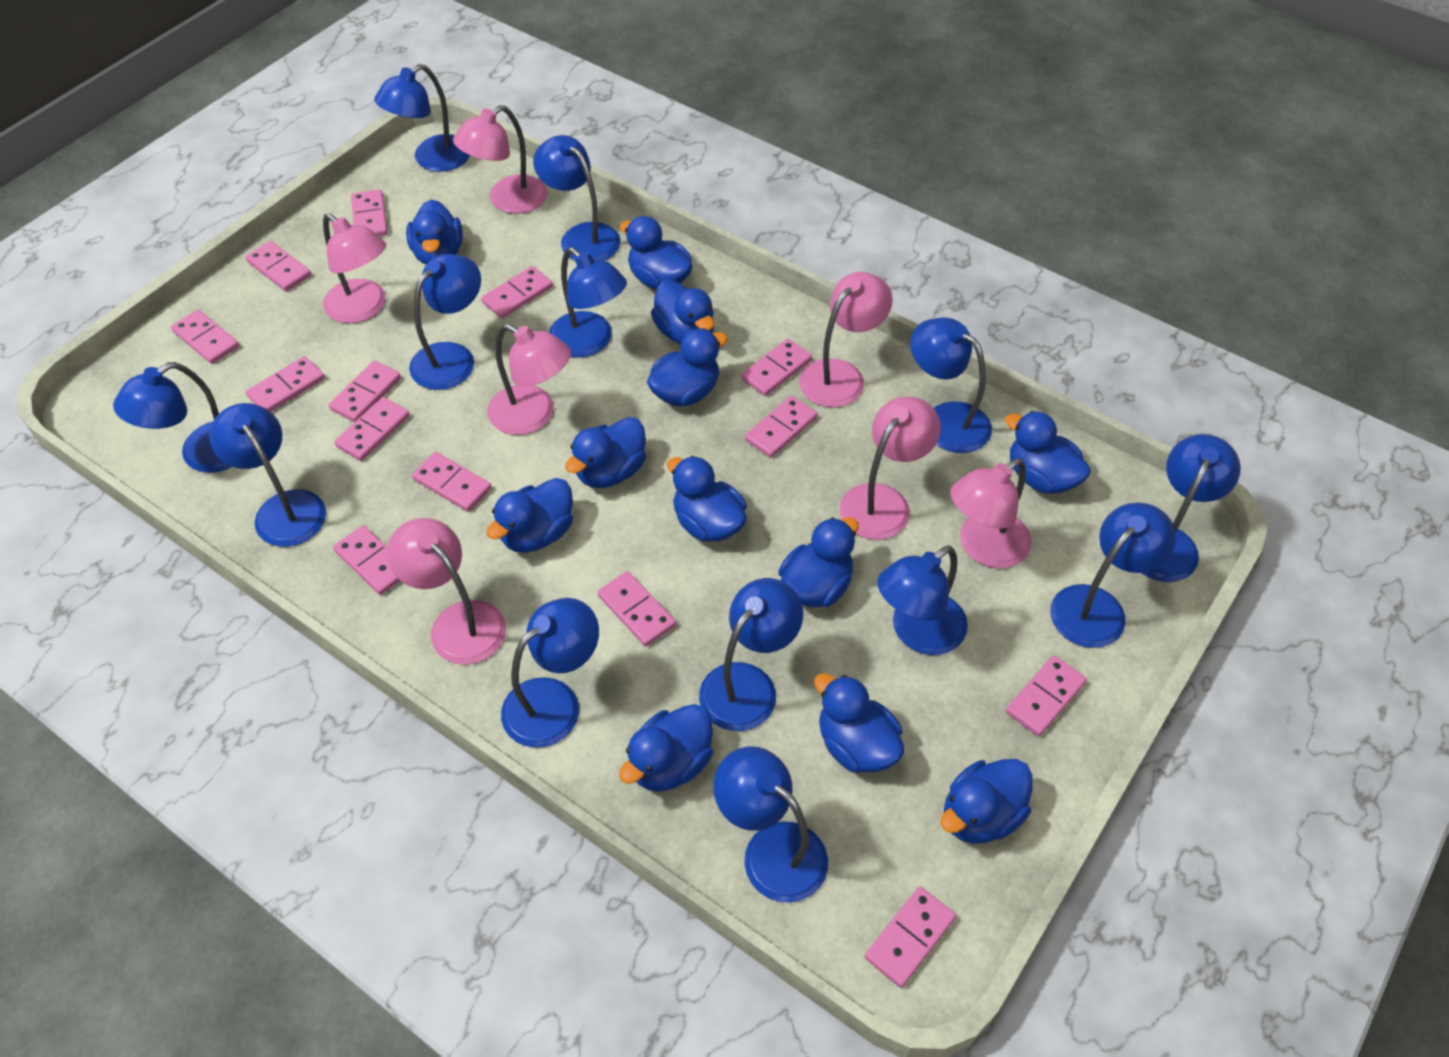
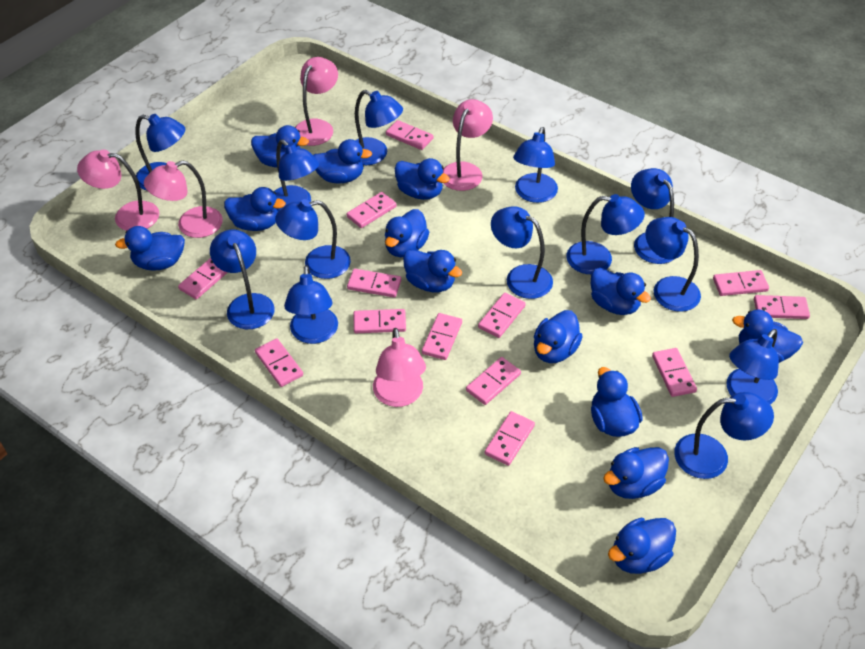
blue duck: [406,200,463,265] [486,478,573,553] [565,417,646,488] [619,704,713,792] [620,216,693,289] [647,328,728,407] [651,279,715,344] [667,456,747,542] [778,517,859,607] [814,673,904,773] [940,759,1033,844] [1005,411,1091,494] = 12 -> [115,226,185,271] [224,187,286,231] [251,125,309,168] [313,139,372,183] [385,209,429,257] [395,158,450,200] [403,249,462,292] [534,310,583,363] [591,268,651,315] [591,367,643,437] [603,447,669,499] [608,518,676,574] [732,310,803,363] = 13
pink domino: [171,310,239,364] [246,241,311,291] [246,356,325,412] [329,361,401,422] [333,525,400,595] [334,397,410,461] [351,189,388,236] [412,452,492,512] [481,266,553,319] [597,571,676,646] [741,339,812,396] [745,396,817,458] [865,886,956,988] [1006,655,1087,736] = 14 -> [178,258,228,299] [255,338,303,387] [347,192,397,228] [347,269,401,297] [354,309,406,333] [386,120,434,150] [422,313,462,360] [466,357,521,405] [478,293,526,338] [485,411,535,466] [652,348,697,397] [713,270,769,296] [754,295,810,319] = 13
pink lamp: [323,213,386,323] [387,518,506,665] [453,105,548,214] [487,324,571,435] [799,272,893,408] [840,397,941,540] [950,458,1032,568] = 7 -> [77,149,159,231] [144,160,223,238] [295,57,338,146] [373,328,426,407] [443,99,493,191] = 5

